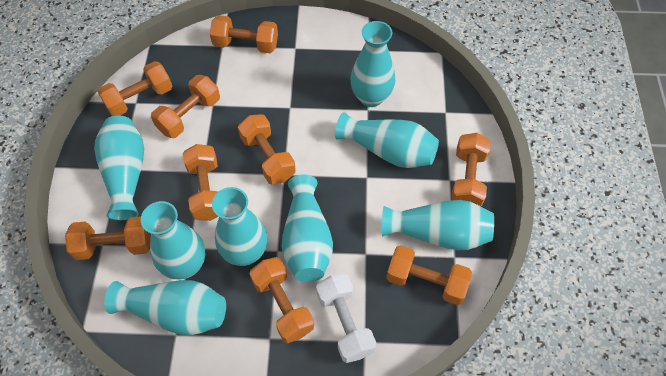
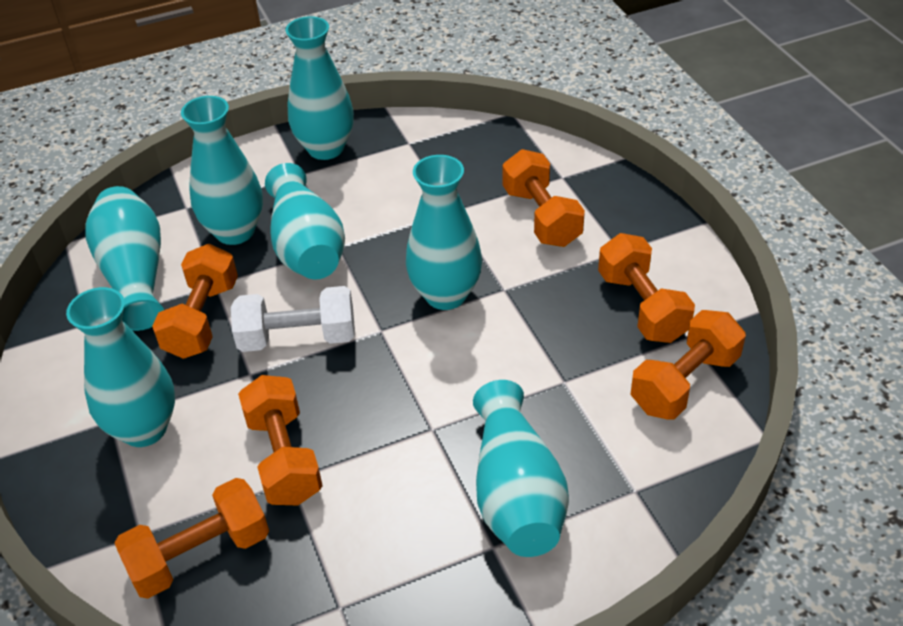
orange dumbbell: [65,216,151,260] [97,61,173,116] [151,75,220,138] [183,144,219,221] [210,15,278,53] [238,114,296,185] [250,257,314,344] [386,245,472,305] [451,133,491,206] = 9 -> [115,478,269,599] [152,244,238,359] [238,375,323,505] [502,149,585,247] [598,233,695,343] [631,310,746,420] = 6
turquoise vase: [94,115,144,220] [104,280,226,335] [141,201,205,279] [212,187,267,266] [281,174,333,282] [335,112,439,168] [350,21,395,107] [382,200,494,251] = 8 -> [66,287,175,447] [85,186,164,331] [181,96,263,245] [265,163,345,280] [285,16,354,160] [406,155,482,310] [473,380,569,557] = 7

